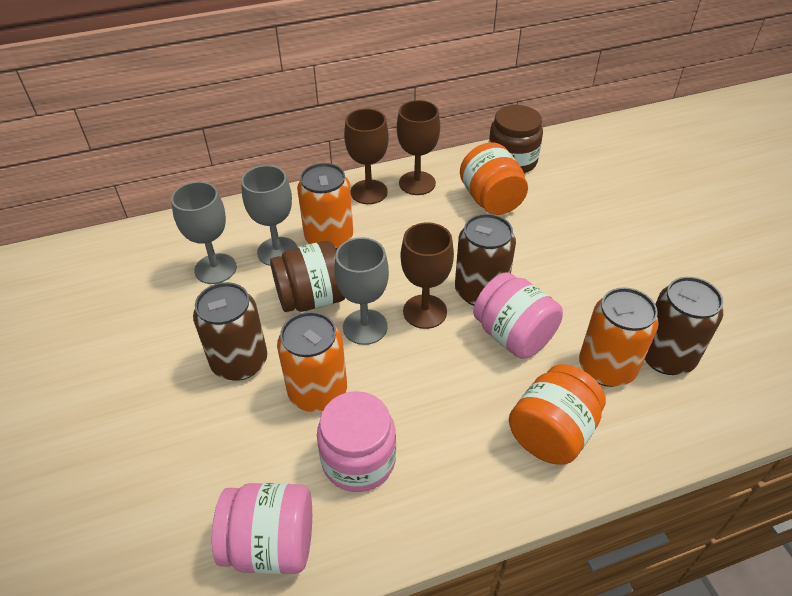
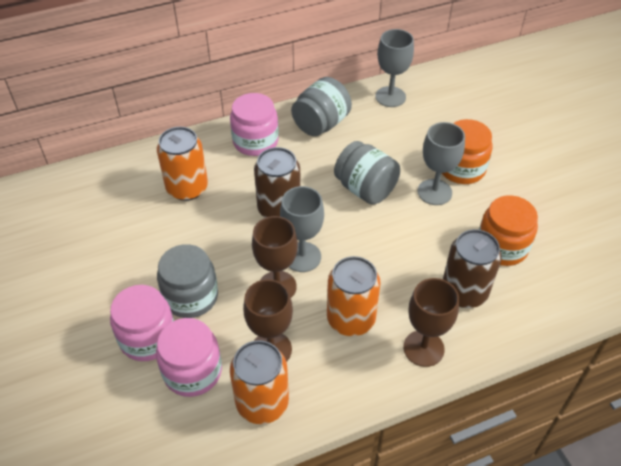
brown can: [193,282,267,381] [455,214,516,306] [645,277,723,375] = 3 -> [254,147,301,218] [443,229,502,308] = 2
brown jar: [270,241,345,312] [489,105,543,173] = 2 -> none = 0
grey jar: none = 0 -> [157,244,218,318] [291,77,352,136] [334,141,400,205] = 3

